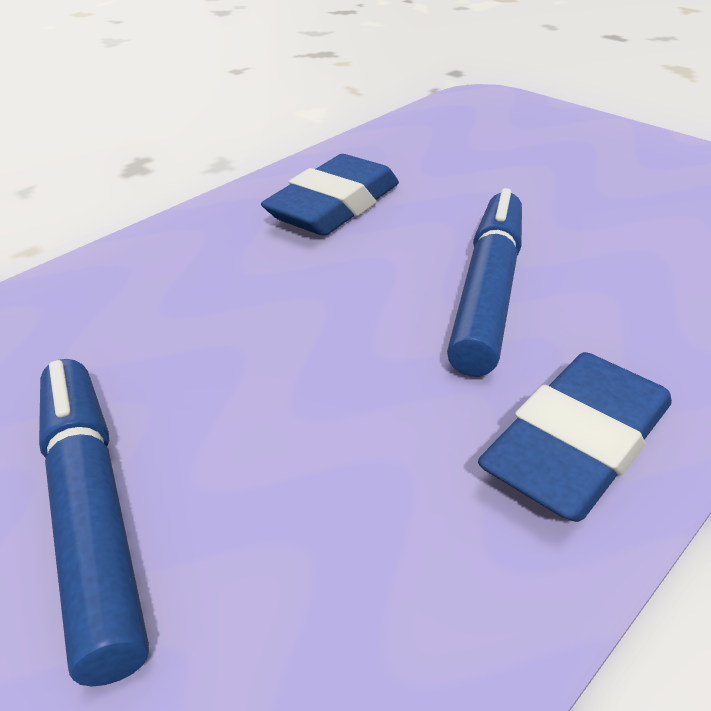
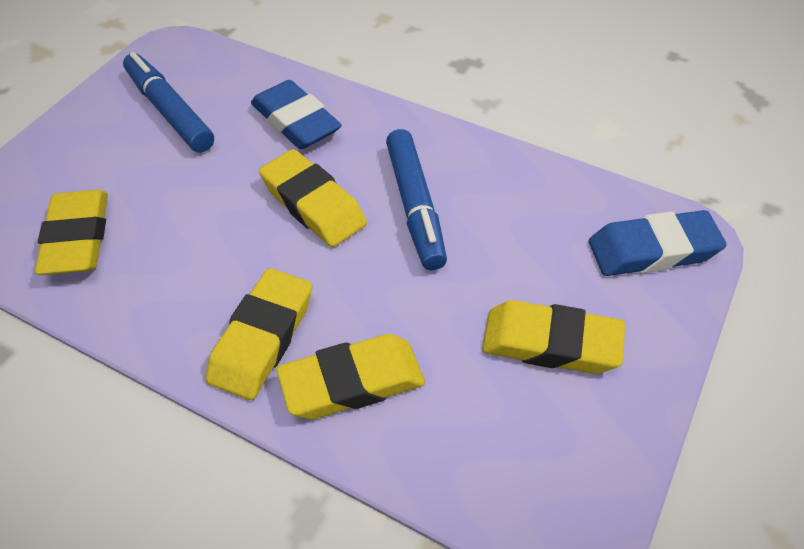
yellow eraser: none = 0 -> [35,190,108,275] [206,268,312,400] [259,149,367,247] [276,334,425,419] [482,300,625,374] = 5

